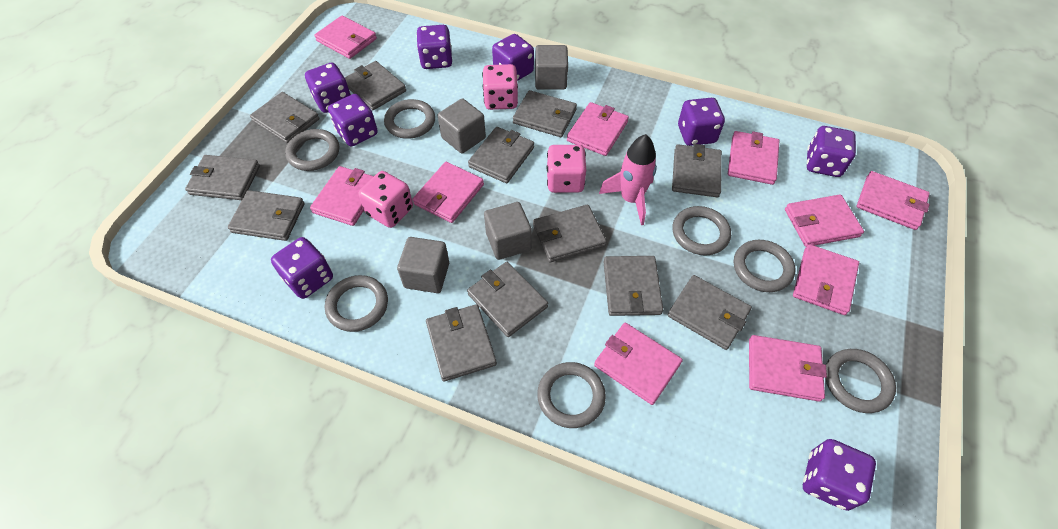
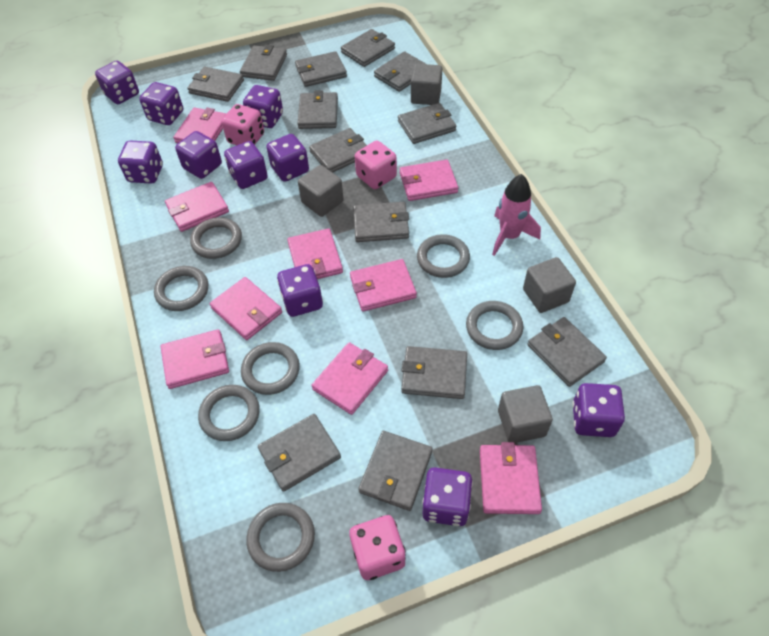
grey wallet: [185,155,260,200] [228,190,304,241] [250,92,320,144] [345,61,406,110] [426,304,497,382] [467,262,548,337] [468,127,534,183] [513,90,577,137] [533,205,607,262] [604,256,663,316] [668,275,752,350] [672,144,722,197] = 12 -> [187,67,244,102] [240,45,287,81] [258,414,341,492] [295,51,347,87] [297,90,338,129] [309,128,367,173] [341,29,395,67] [353,202,409,242] [358,431,433,511] [374,51,426,92] [398,103,456,144] [401,346,467,399] [527,317,607,387] = 13
pink wallet: [310,166,374,226] [314,16,377,59] [413,162,484,223] [567,102,629,156] [594,323,683,405] [728,131,780,185] [749,335,827,402] [785,194,864,247] [793,244,859,315] [857,171,930,230] = 10 -> [161,329,229,389] [165,182,229,232] [173,108,227,143] [210,277,282,340] [287,228,343,279] [312,342,388,415] [350,259,417,312] [400,160,458,201] [480,442,542,514] = 9
purple dice: [271,237,333,299] [305,62,351,113] [328,94,378,146] [416,25,452,69] [492,34,534,81] [678,98,725,146] [803,439,876,511] [807,126,856,177] = 8 -> [95,61,139,104] [118,141,163,184] [139,82,183,125] [175,131,222,179] [224,141,268,189] [243,85,283,128] [266,134,309,182] [277,264,323,317] [422,467,473,526] [572,383,625,437] = 10

